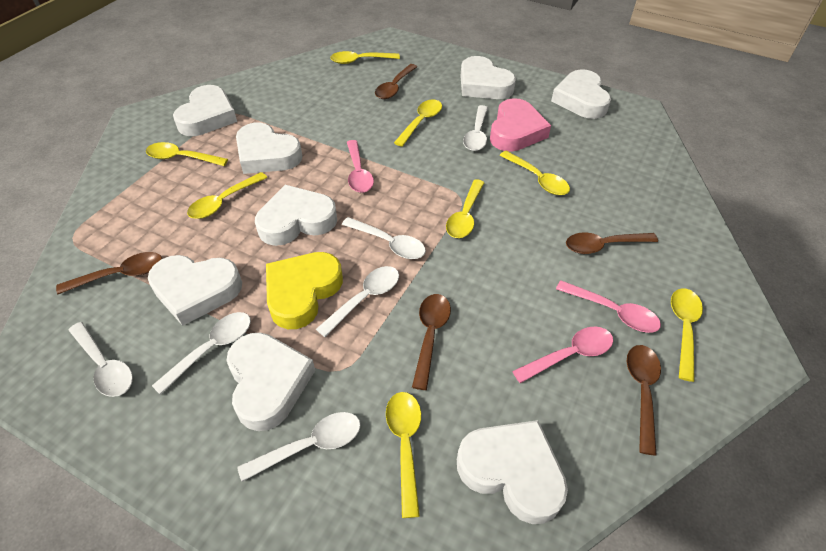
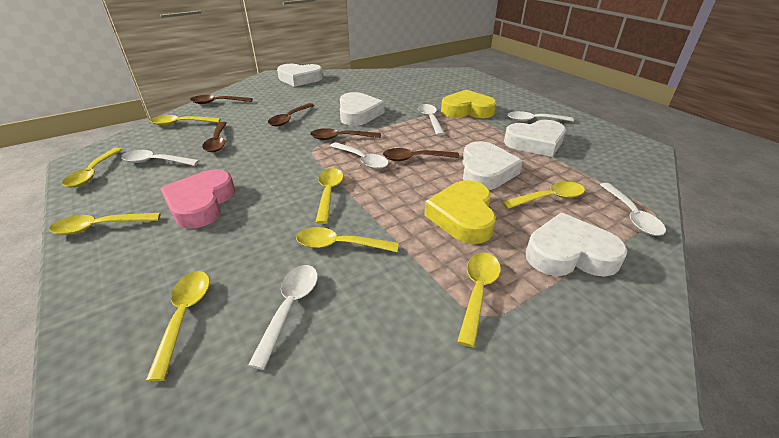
pink spoon: [347,140,374,193] [512,326,613,383] [556,281,661,333] = 3 -> none = 0
white heart: [148,255,242,326] [173,85,237,136] [227,333,315,431] [236,123,302,174] [255,185,337,246] [457,420,568,524] [460,56,516,99] [551,69,611,119] = 8 -> [277,64,323,87] [340,92,384,126] [462,141,523,190] [504,120,566,157] [526,213,628,277] = 5
yellow heart: [266,252,343,329] = 1 -> [424,180,496,244] [441,90,496,118] = 2

